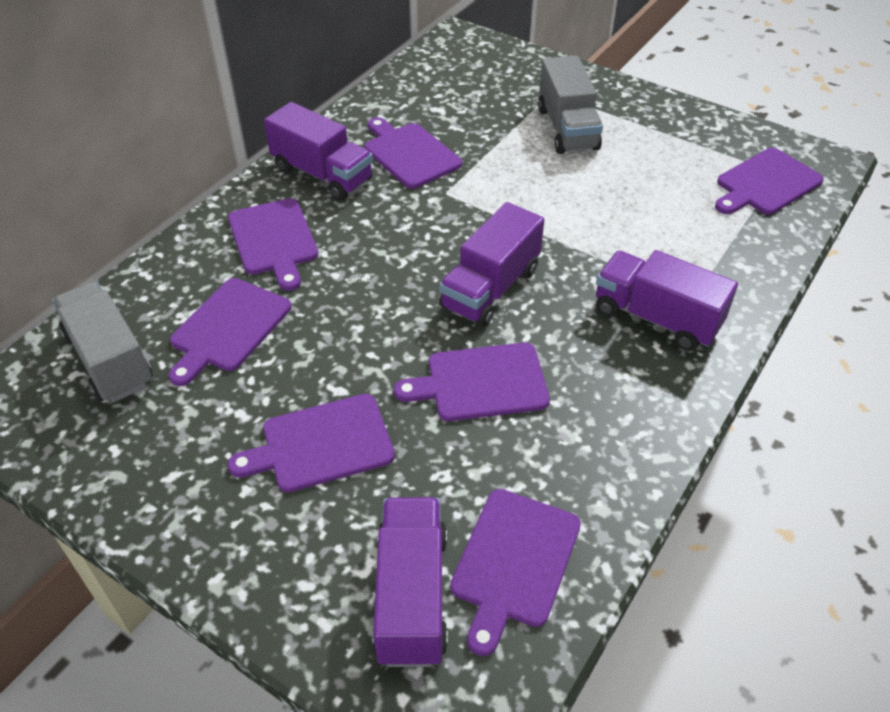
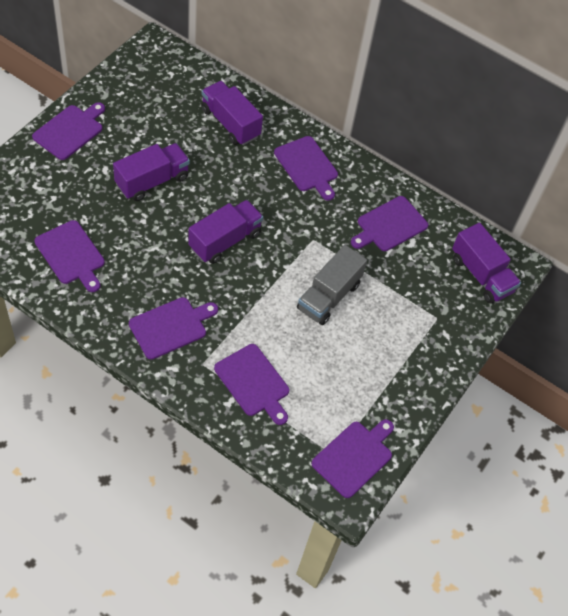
grey truck: [52,282,153,402] [538,56,603,154] = 2 -> [297,245,367,325] = 1

